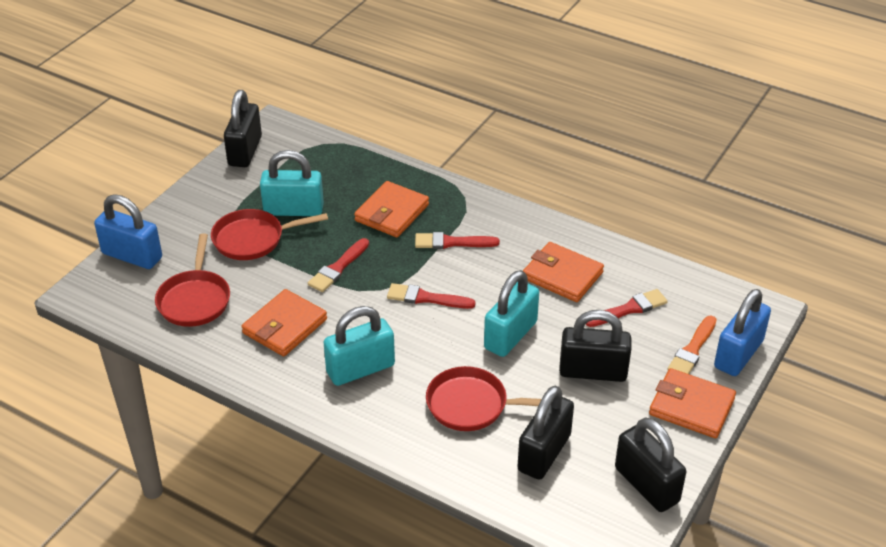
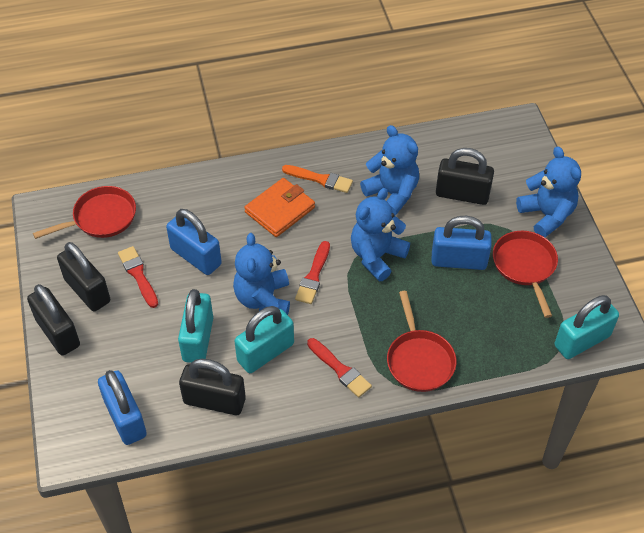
blue padlock: [94,194,162,269] [714,289,771,376] = 2 -> [98,370,147,445] [166,209,222,275] [431,216,492,270] = 3
blue teddy bear: none = 0 -> [233,233,290,315] [351,188,410,281] [360,125,419,216] [516,146,581,237] = 4
orange wallet: [241,289,327,357] [354,181,429,237] [523,242,604,302] [649,368,736,438] = 4 -> [244,178,315,237] = 1
red brush: [308,238,369,292] [387,283,476,309] [415,232,500,249] [586,289,668,327] = 4 -> [118,246,158,308] [295,241,330,304] [307,338,372,398] = 3

